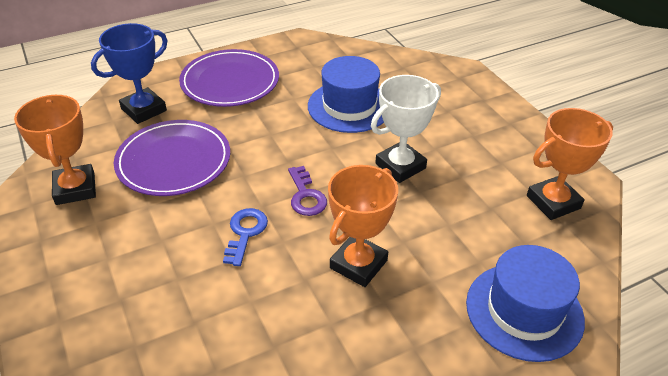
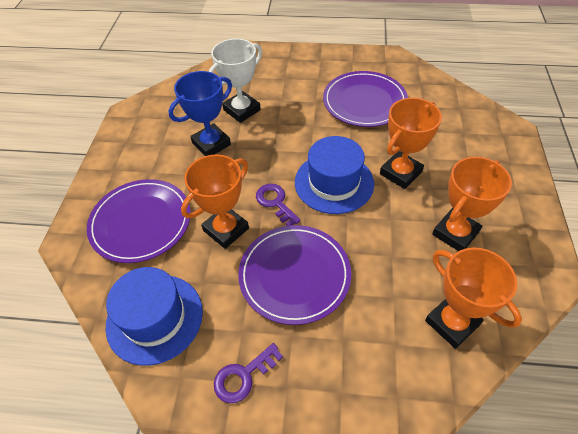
blue key: [223,208,268,266] = 1 -> none = 0
orange trophy: [14,95,96,205] [328,165,398,287] [527,108,613,220] = 3 -> [181,154,249,249] [380,98,442,189] [425,247,522,349] [432,157,512,251] = 4
purple key: [288,166,327,216] = 1 -> [214,343,283,403] [256,184,301,226] = 2
purple plate: [114,120,230,196] [179,49,279,107] = 2 -> [87,179,191,263] [238,225,351,325] [323,71,408,127] = 3

